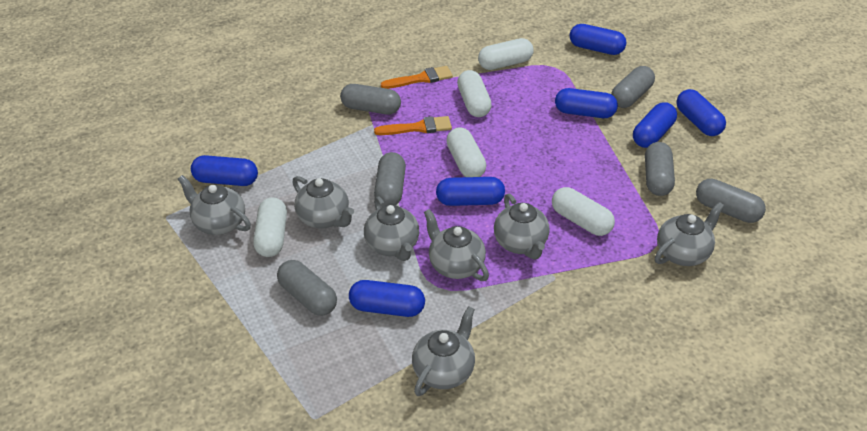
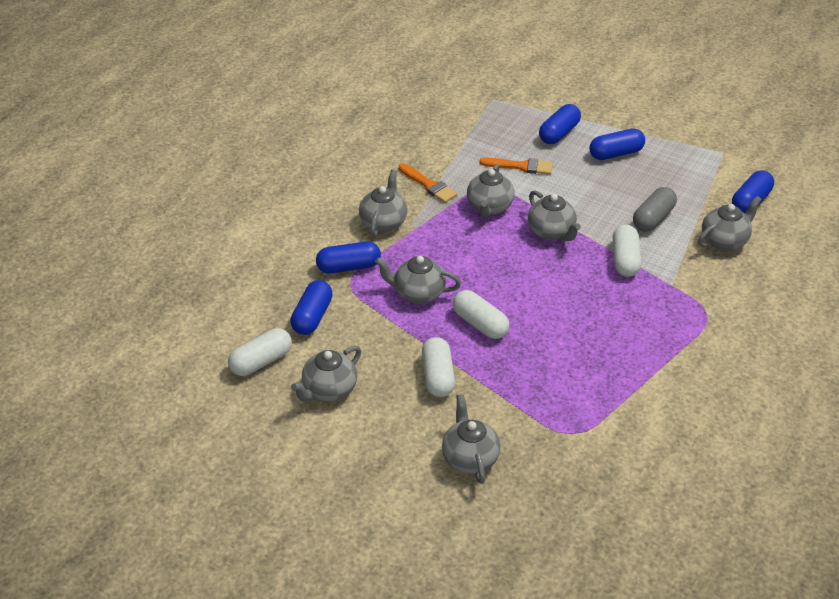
blue capsule: [191,155,258,186] [349,280,425,317] [436,177,505,206] [555,88,618,118] [570,24,626,55] [633,102,677,148] [676,89,726,136] = 7 -> [291,280,333,335] [316,241,381,274] [539,104,581,144] [590,128,645,160] [732,170,774,213] = 5
grey capsule: [277,260,337,316] [340,84,401,115] [374,152,406,206] [611,66,655,108] [645,142,675,196] [696,179,766,223] = 6 -> [633,187,677,232] = 1
white capsule: [253,198,287,257] [446,127,486,177] [457,70,492,117] [478,38,534,70] [552,187,615,236] = 5 -> [228,328,292,376] [422,337,455,397] [453,290,509,339] [612,225,642,277] = 4

